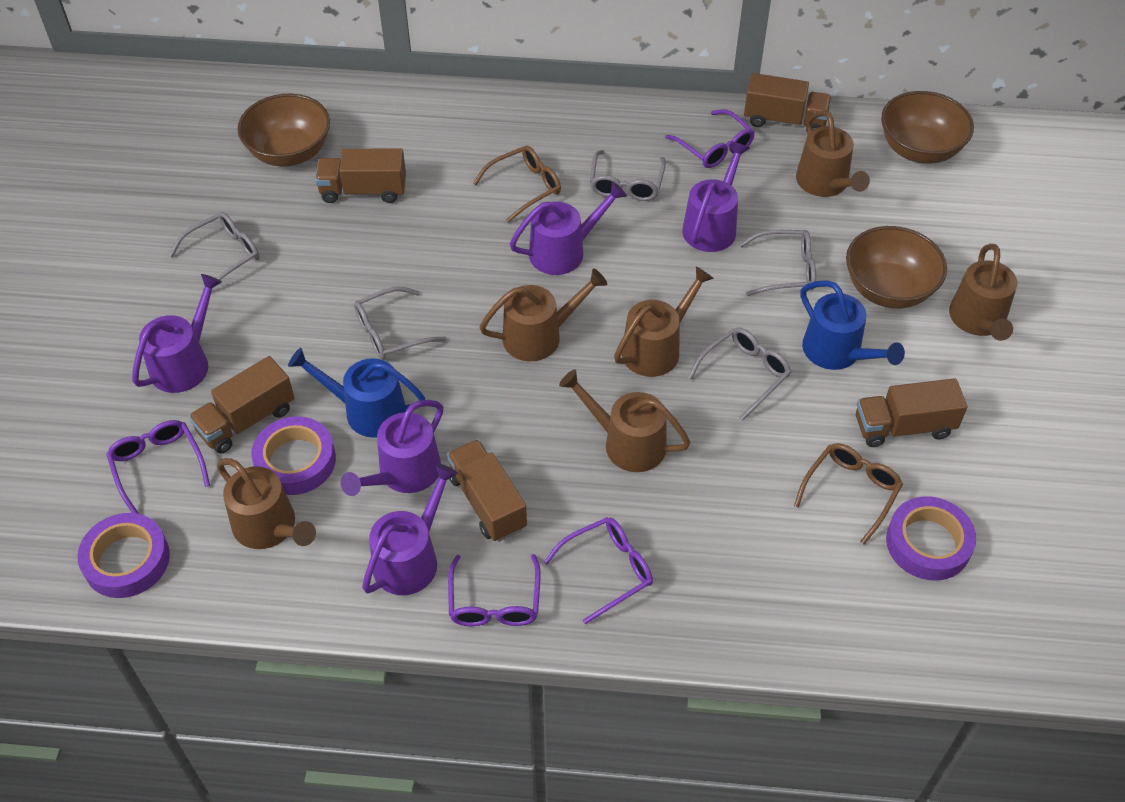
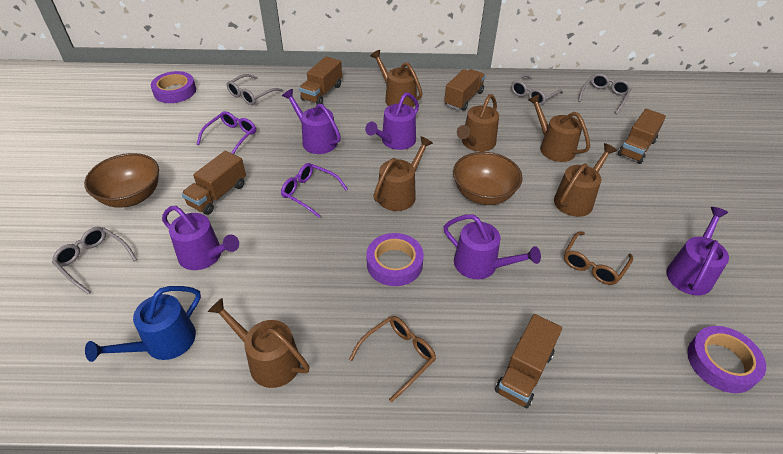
blue watering can: [288,348,425,438] [801,280,905,370] = 2 -> [85,286,201,362] = 1
brown bowl: [237,94,330,167] [846,226,947,309] [881,91,974,164] = 3 -> [84,153,159,208] [453,152,523,205] = 2
grey glasses: [169,212,259,293] [354,287,446,360] [590,150,666,201] [688,328,791,420] [739,230,816,296] = 5 -> [52,227,137,294] [226,74,283,105] [511,74,563,105] [578,73,631,114] = 4
purple glasses: [106,420,210,514] [448,554,541,626] [544,517,653,624] [665,109,755,168] = 4 -> [197,111,256,154] [281,163,348,218] = 2

